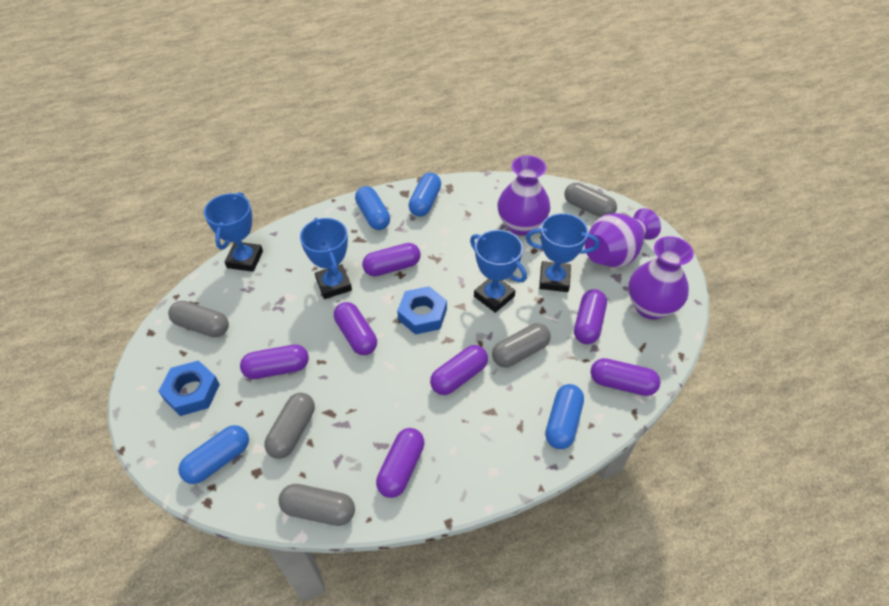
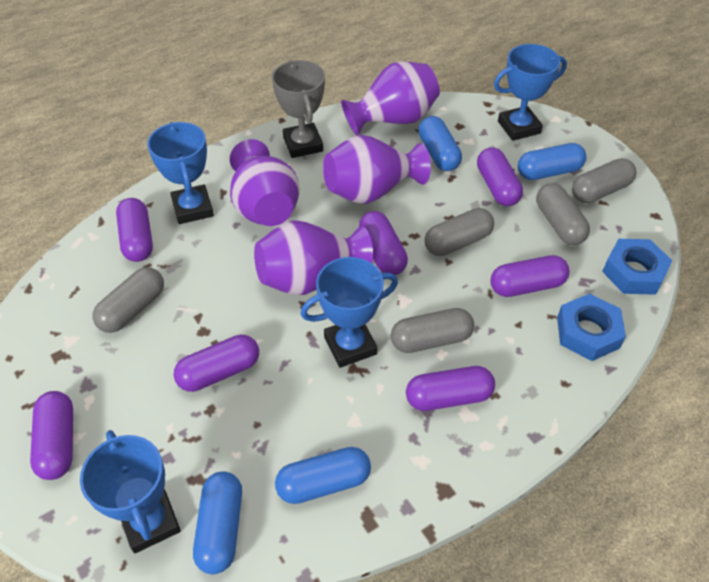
grey trophy: none = 0 -> [272,60,325,158] = 1
purple vase: [497,155,550,236] [585,208,661,267] [628,236,694,320] = 3 -> [230,139,300,226] [254,220,373,295] [323,135,431,204] [341,61,440,136] = 4

